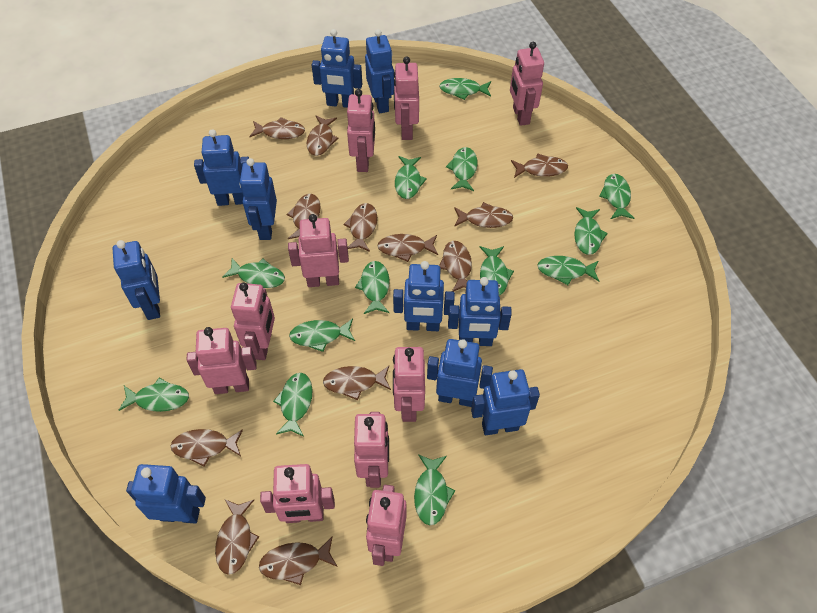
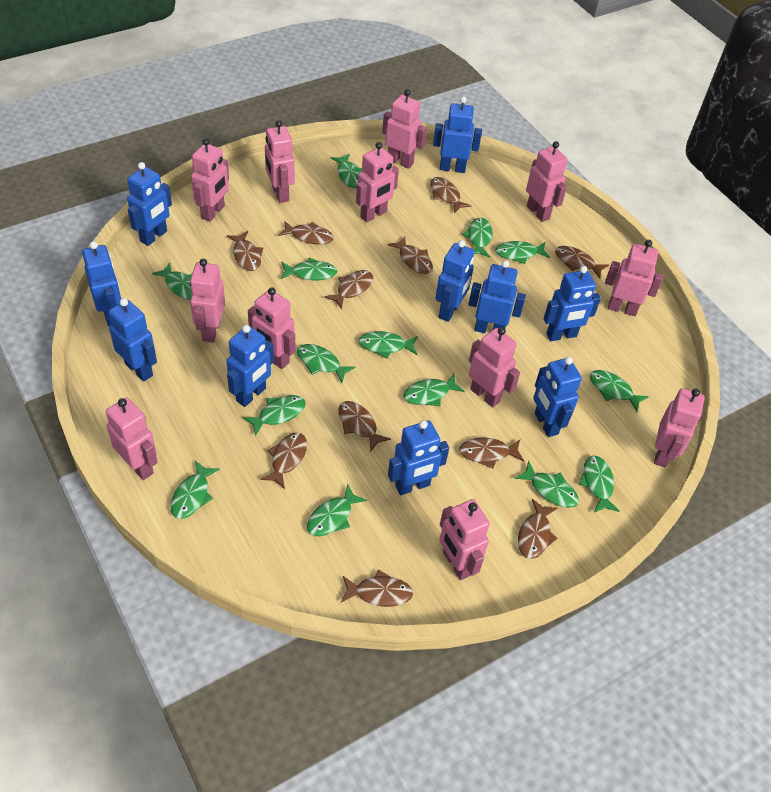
brown fish: [171,429,243,467] [215,500,259,575] [249,117,305,139] [259,536,338,585] [287,194,321,239] [307,116,339,156] [323,366,391,400] [343,203,377,252] [377,234,438,262] [439,241,472,292] [454,202,513,228] [511,153,568,178] = 12 -> [227,231,263,271] [260,433,307,489] [278,221,334,245] [324,270,373,309] [338,401,391,452] [341,570,413,607] [387,236,433,274] [430,177,471,213] [459,437,524,469] [518,499,558,559] [555,246,609,278] = 11
green fish: [119,378,189,412] [222,258,285,288] [273,373,313,437] [289,318,355,352] [355,261,390,314] [395,156,427,199] [414,454,455,525] [439,78,491,100] [446,147,478,191] [480,246,514,295] [537,256,599,285] [574,207,608,255] [599,174,634,219] = 13 -> [152,262,192,300] [171,461,220,519] [243,395,306,436] [281,257,337,281] [297,344,355,383] [307,484,367,536] [330,154,363,188] [358,331,418,358] [403,374,465,406] [463,218,493,258] [495,241,550,264] [515,461,579,508] [579,456,620,513] [590,370,649,412] = 14
pink robot: [187,327,256,394] [231,283,275,360] [260,464,335,523] [288,214,349,287] [347,89,375,172] [354,412,389,488] [366,485,407,566] [393,347,425,422] [394,56,419,140] [510,42,544,126] = 10 -> [106,397,158,480] [190,259,225,342] [191,138,229,222] [248,287,295,369] [265,120,295,203] [356,142,399,223] [382,89,427,169] [439,499,490,580] [469,327,520,407] [526,141,567,222] [605,240,664,316] [654,388,705,468] = 12

